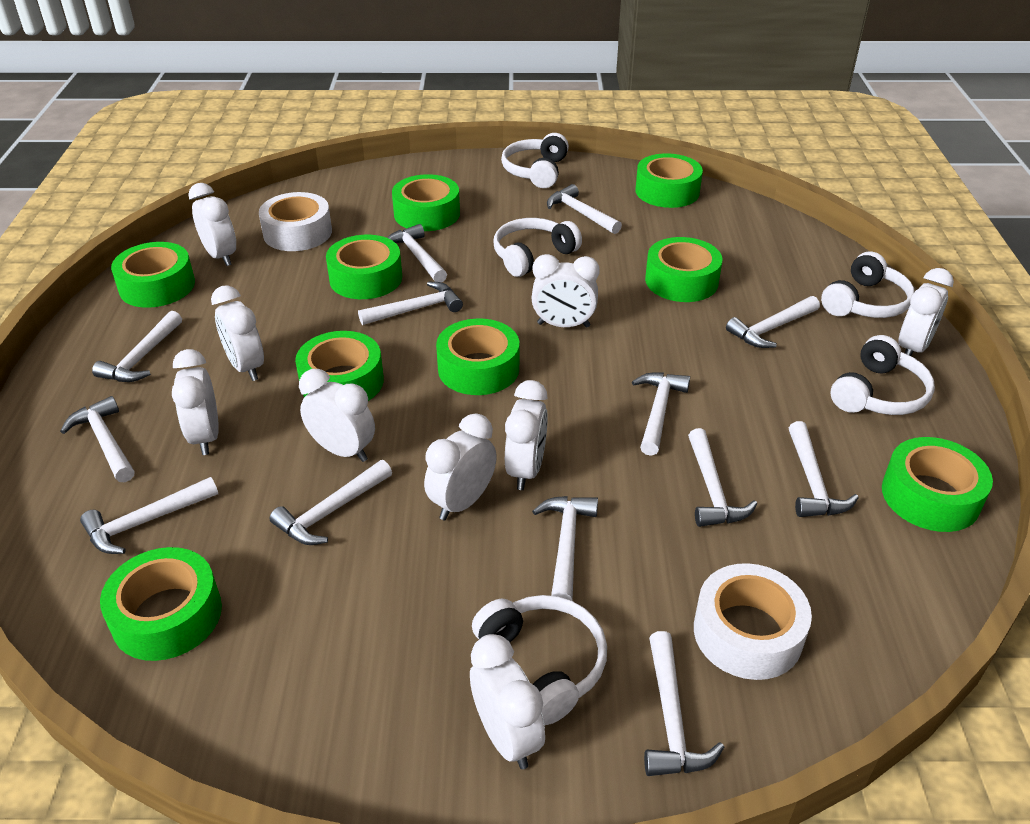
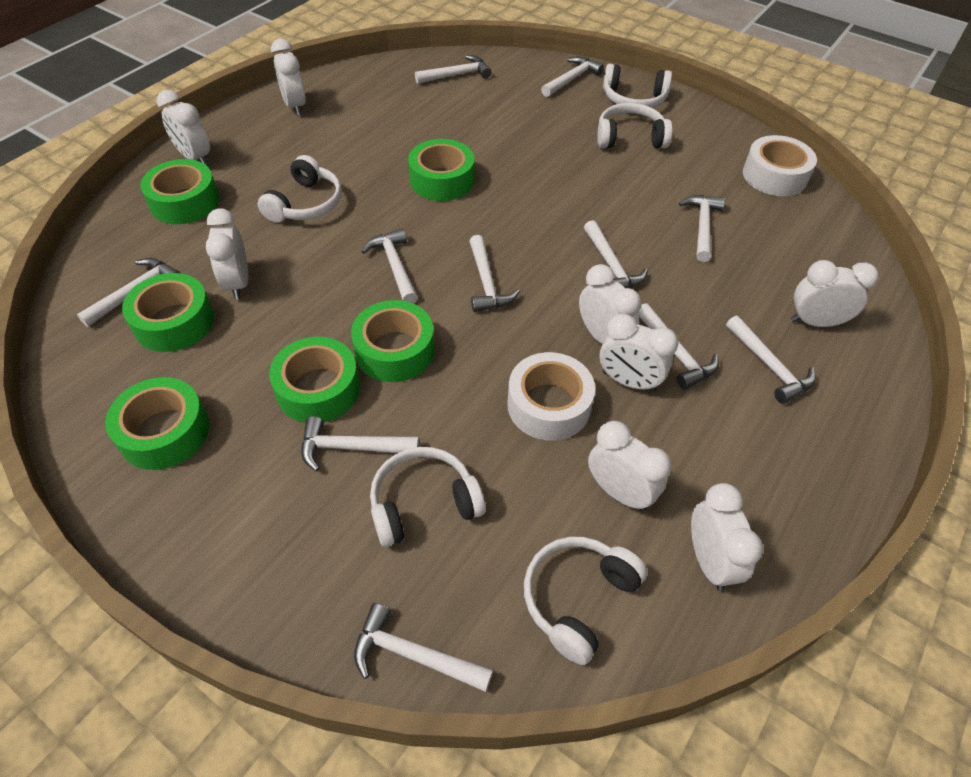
green tape: [100,547,222,661] [111,242,195,308] [295,331,384,401] [326,235,402,299] [392,174,460,231] [436,319,519,395] [636,153,703,208] [645,237,723,302] [882,437,993,532] = 9 -> [105,377,209,470] [122,273,214,352] [140,159,219,224] [269,337,360,423] [351,300,435,382] [408,139,475,201] = 6
white clock: [172,349,219,455] [188,183,236,266] [211,285,264,381] [299,369,375,462] [424,413,497,520] [470,634,545,769] [505,380,548,490] [531,254,600,328] [899,268,954,356] = 9 -> [157,90,210,166] [206,208,248,300] [271,39,306,115] [579,264,642,345] [588,421,672,511] [599,313,679,392] [691,483,763,591] [790,260,878,327] = 8
white hammer: [60,396,135,483] [80,477,218,554] [92,311,182,382] [270,460,392,545] [358,282,463,325] [387,224,447,282] [532,496,598,601] [547,184,622,234] [632,372,690,456] [644,631,724,776] [688,428,757,527] [726,296,820,348] [789,421,859,517] = 13 -> [77,258,180,327] [301,416,419,471] [354,603,493,692] [361,229,418,303] [415,55,491,84] [469,235,520,312] [541,57,604,97] [584,220,648,288] [638,303,719,390] [679,195,725,262] [726,315,816,404] = 11

